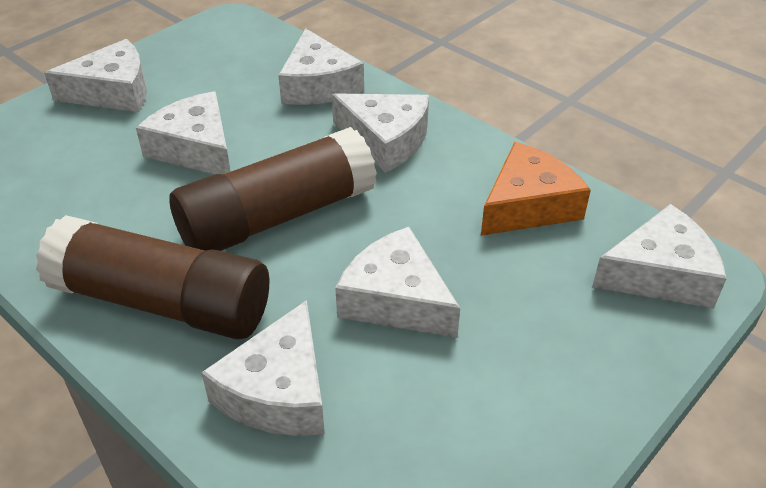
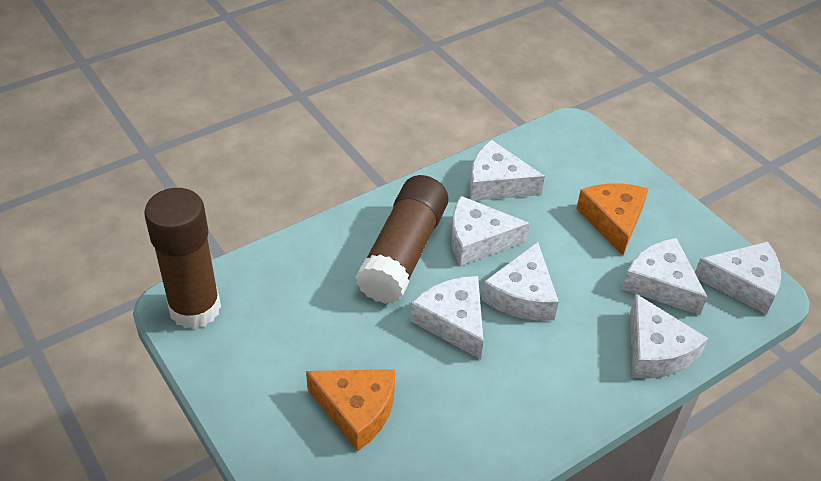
orange cheese: [481,142,591,236] = 1 -> [306,369,395,452] [576,183,648,255] = 2

